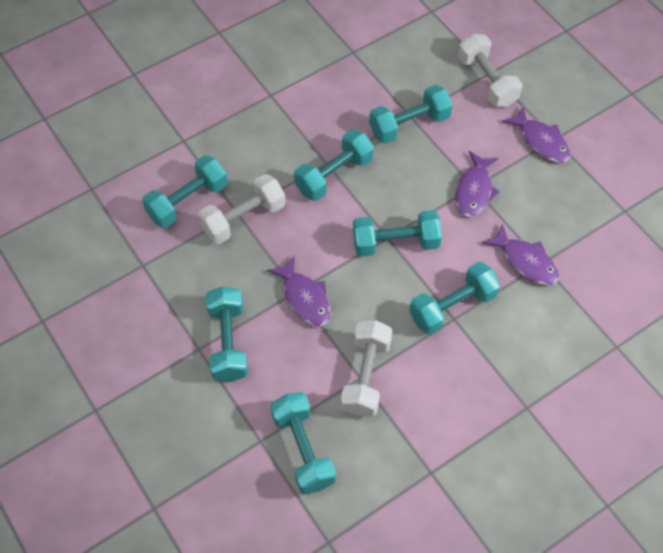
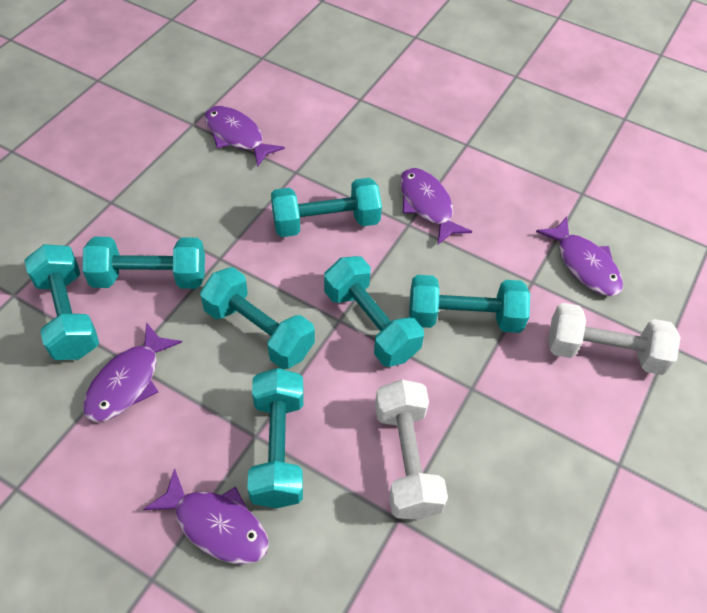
purple fish: [267,255,331,327] [455,151,500,217] [482,223,559,286] [502,106,571,163] = 4 -> [83,322,182,422] [143,468,269,564] [204,106,285,167] [400,168,472,245] [536,217,623,296] = 5
white dumbbell: [198,174,285,244] [341,320,392,417] [458,34,523,107] = 3 -> [375,379,448,520] [548,303,681,375] = 2

